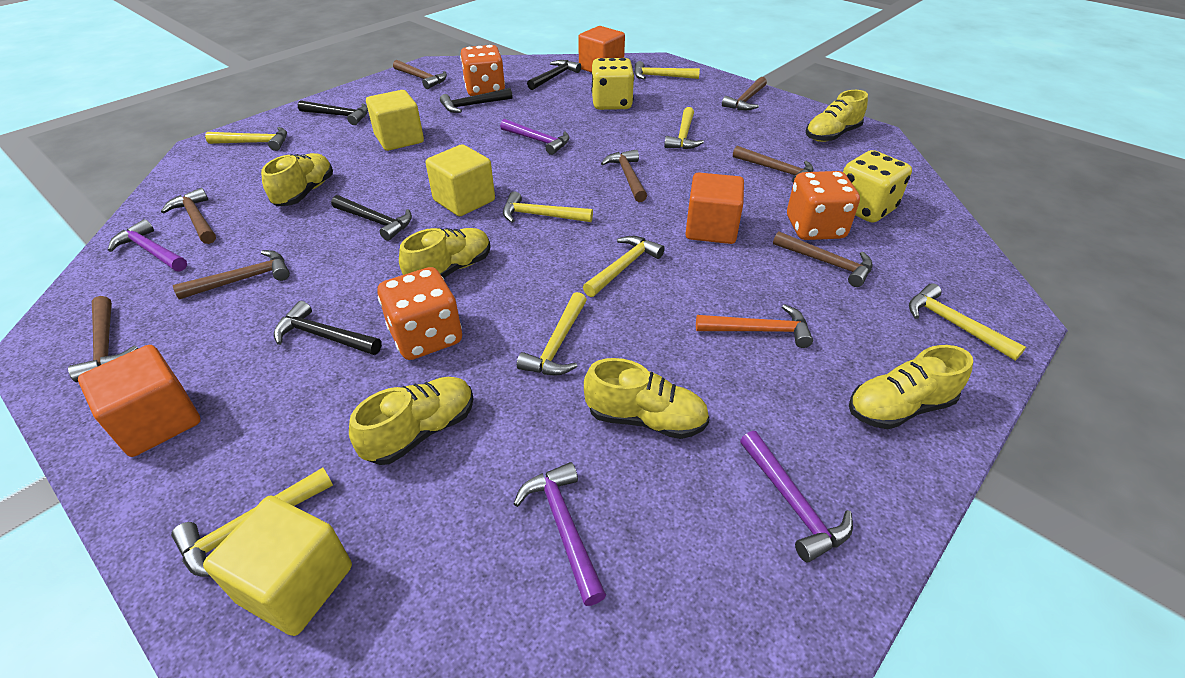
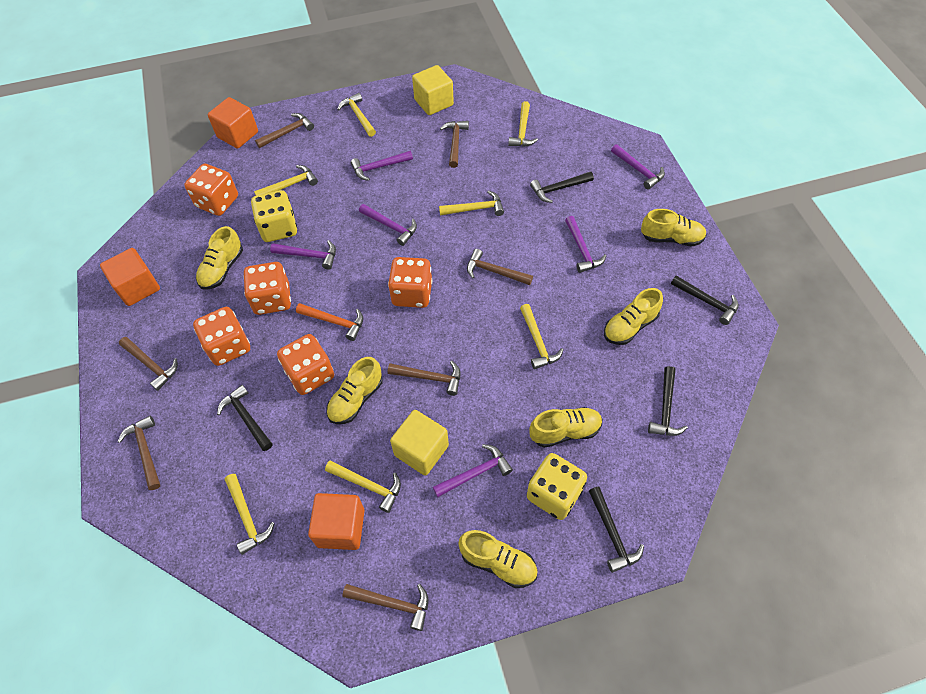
brown hammer: [68,296,138,382] [161,188,216,244] [173,250,290,299] [393,60,447,89] [601,150,647,202] [722,77,767,110] [733,146,813,183] [773,231,873,287] = 8 -> [118,416,160,490] [119,337,178,391] [255,113,314,148] [343,584,428,631] [388,361,460,396] [440,121,469,168] [467,249,533,285] = 7
orange dice: [377,267,462,360] [460,45,505,96] [787,171,860,240] = 3 -> [184,164,238,216] [193,307,250,366] [243,262,291,315] [277,334,334,395] [388,257,432,308] = 5
purple hammer: [108,219,187,272] [500,119,569,155] [513,462,606,606] [740,431,853,563] = 4 -> [270,240,336,270] [351,151,413,181] [359,204,417,246] [433,444,513,497] [565,216,606,273] [611,144,665,190] = 6
yellow cube: [203,496,352,636] [366,90,424,151] [426,144,495,216] = 3 -> [390,410,449,475] [412,65,454,115] = 2
yellow hammer: [171,468,333,577] [205,127,287,151] [503,192,593,223] [517,292,587,375] [583,236,665,297] [634,61,700,79] [664,107,704,149] [909,283,1026,361] = 8 -> [225,474,275,555] [254,165,318,196] [325,461,401,513] [337,93,376,137] [439,190,504,216] [508,101,538,147] [520,304,564,369] = 7

